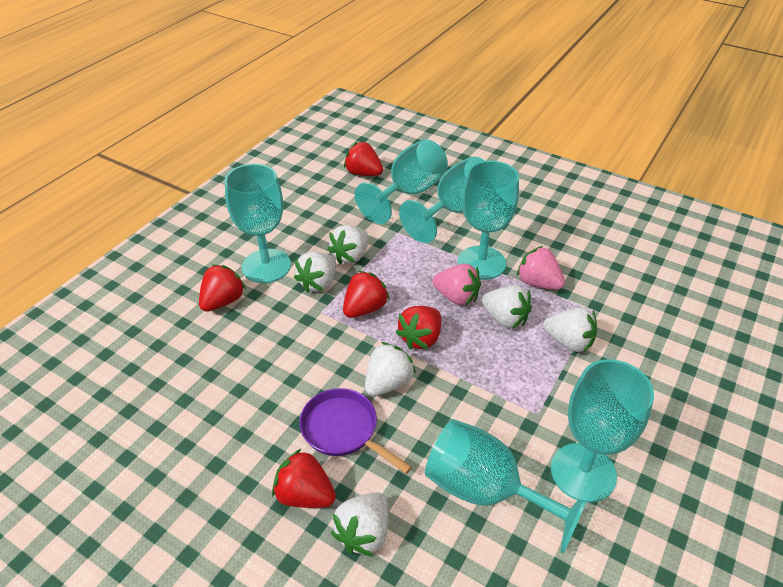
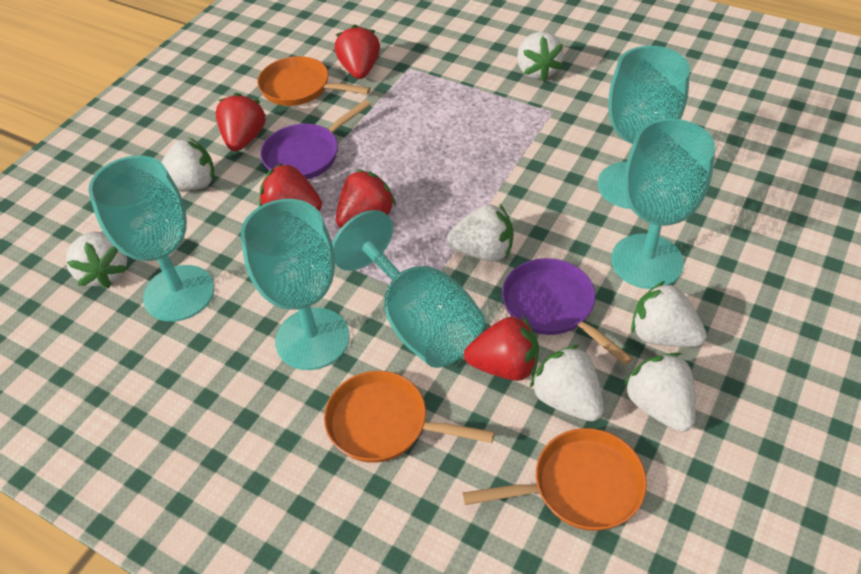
orange pan: none = 0 -> [257,56,371,106] [324,371,495,463] [463,428,647,531] = 3
pink strawberry: [433,264,481,306] [517,246,565,290] = 2 -> none = 0
purple pan: [299,388,412,474] = 1 -> [260,100,371,180] [502,258,633,365] = 2
turquoise goblet: [225,164,291,283] [355,139,448,224] [399,157,485,243] [425,419,593,554] [458,161,519,280] [551,359,654,502] = 6 -> [88,156,214,322] [241,199,350,370] [333,210,485,368] [598,46,690,209] [611,118,715,289] = 5
white strawberry: [294,252,336,293] [328,225,368,264] [331,492,388,557] [365,342,416,396] [482,285,532,329] [543,307,597,352] = 6 -> [66,232,128,288] [161,137,215,191] [447,203,514,261] [517,32,564,82] [530,345,604,421] [623,353,696,432] [631,281,707,347] = 7

